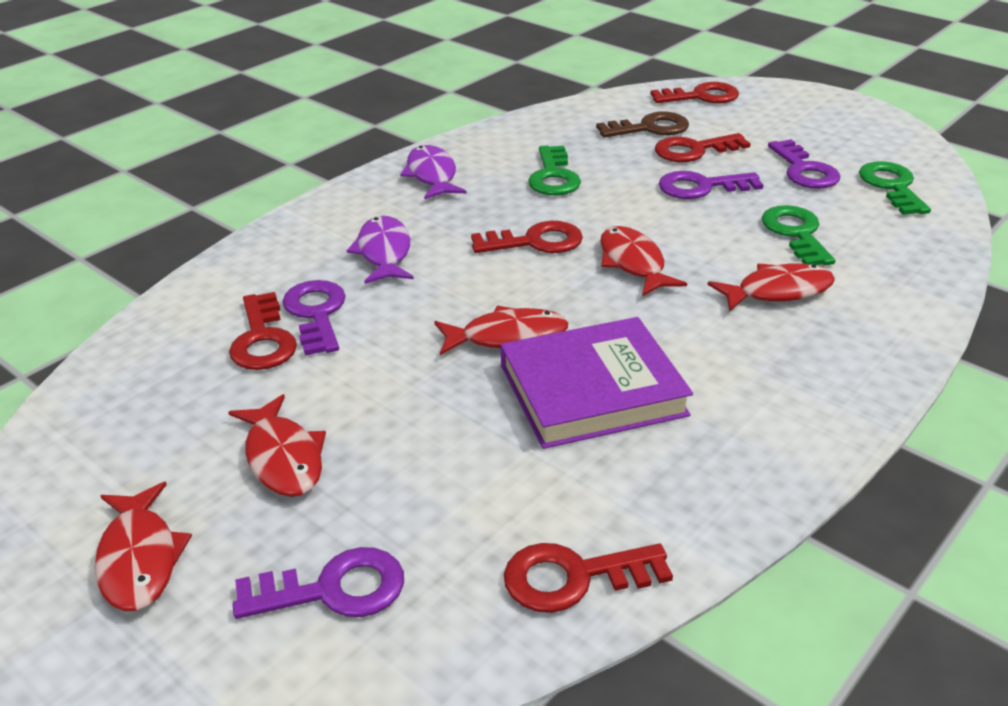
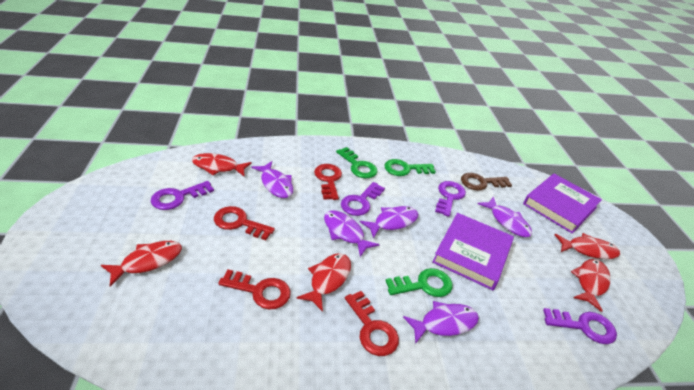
purple book: [501,317,693,449] = 1 -> [432,213,514,290] [523,174,602,234] = 2
purple fish: [346,216,414,284] [400,145,466,199] = 2 -> [252,161,293,198] [324,210,380,257] [360,206,418,239] [403,301,479,344] [478,197,532,237] = 5
red key: [229,292,297,370] [471,221,583,253] [504,543,673,613] [650,82,739,103] [655,133,751,162] = 5 -> [214,206,275,240] [218,269,291,310] [314,164,342,200] [345,291,399,356] = 4

